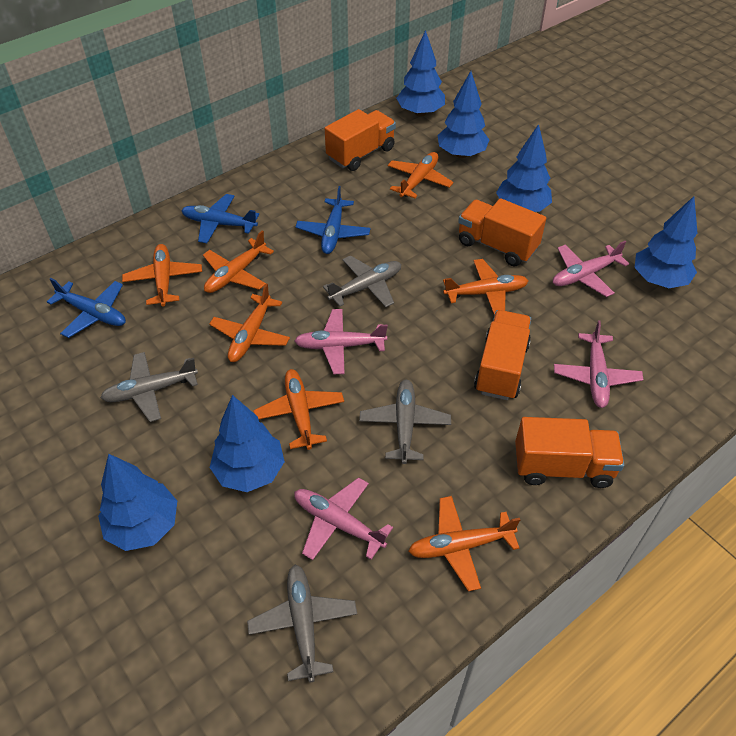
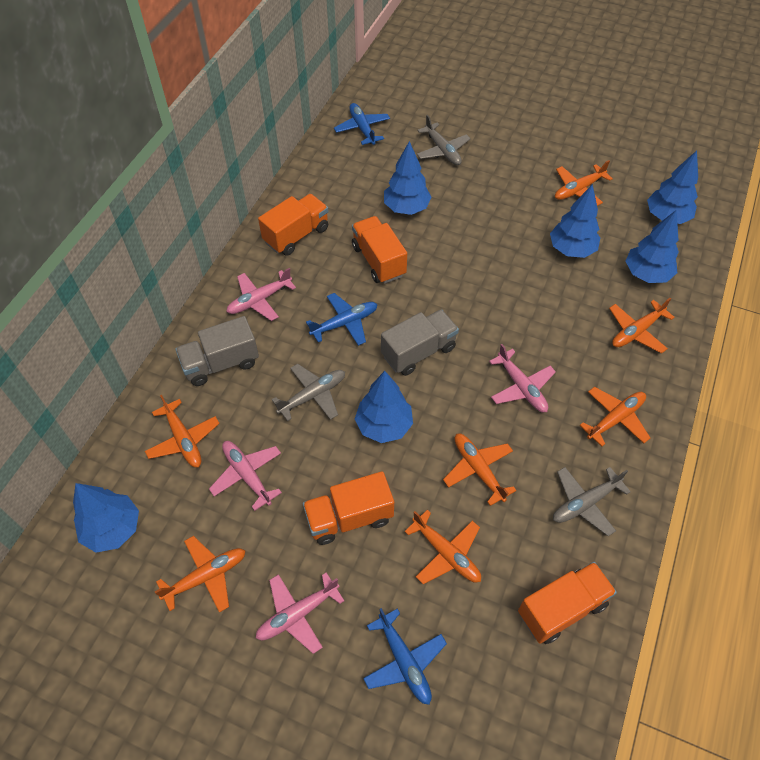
grey plane: [100,352,198,422] [247,565,357,682] [323,255,401,307] [359,380,451,464] = 4 -> [272,364,345,421] [417,115,471,165] [553,467,631,536] = 3
grey truck: none = 0 -> [175,316,259,386] [381,309,459,376] = 2

